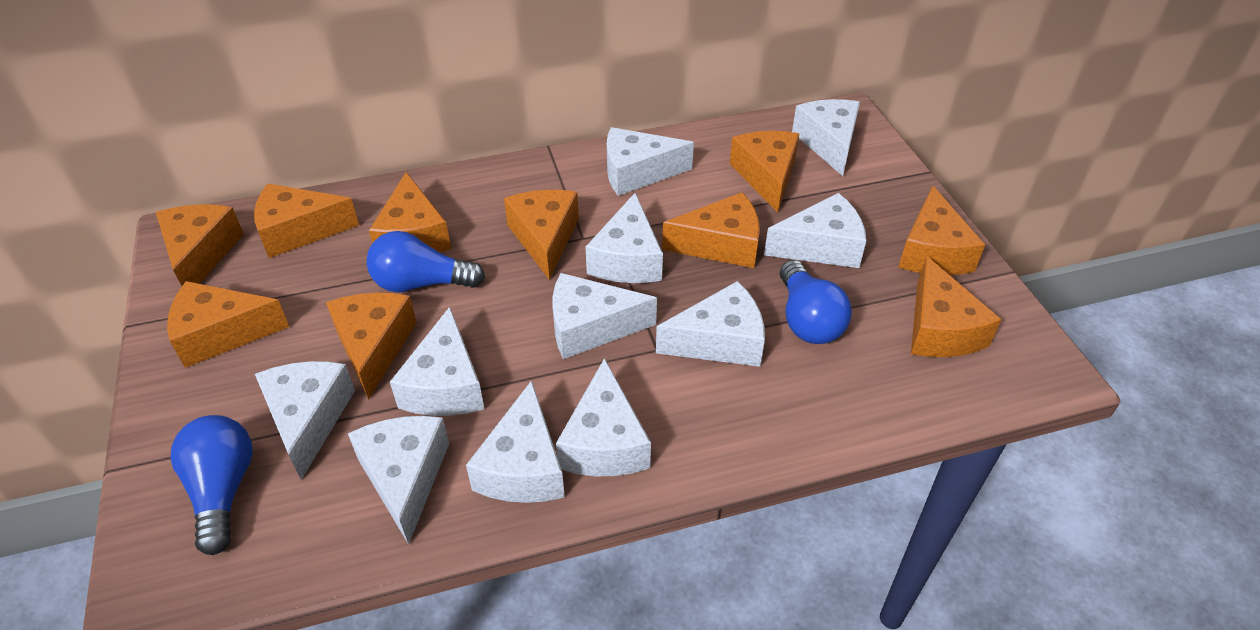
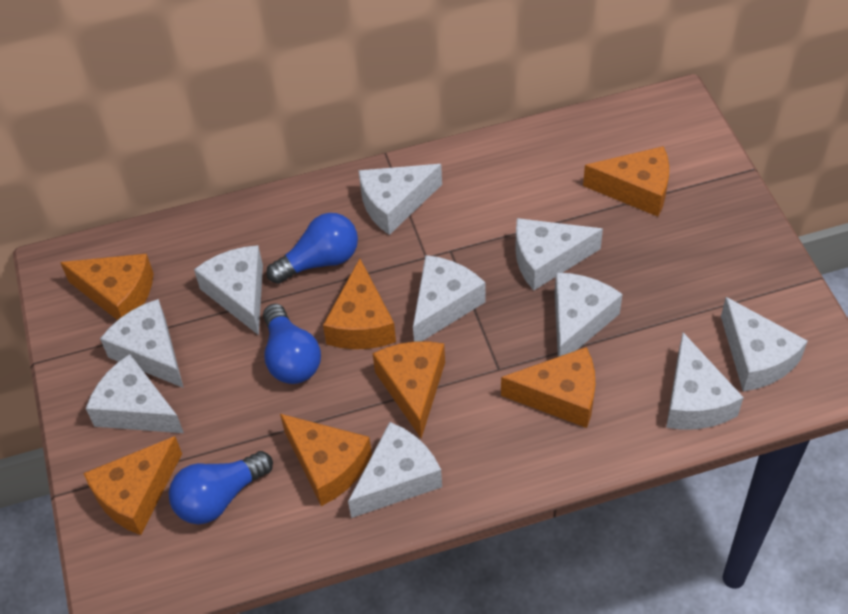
orange cheese: [156,204,244,286] [167,281,289,368] [254,183,359,258] [326,293,417,400] [369,172,451,252] [504,190,579,280] [662,192,760,268] [730,131,799,212] [898,186,985,275] [911,256,1002,357] = 10 -> [60,254,154,320] [83,436,182,535] [280,414,372,506] [323,259,396,349] [373,342,445,438] [501,347,595,428] [583,146,669,217] = 7
white cheese: [255,361,355,480] [348,416,449,545] [390,307,484,416] [466,380,565,503] [553,273,657,359] [556,358,651,476] [586,193,663,283] [607,127,694,196] [656,281,765,367] [764,193,866,268] [792,99,860,176] = 11 -> [86,354,184,433] [100,299,184,388] [194,245,263,335] [348,422,442,518] [358,164,442,235] [413,255,485,342] [515,218,603,291] [555,273,623,357] [666,332,744,430] [721,297,808,391] = 10

